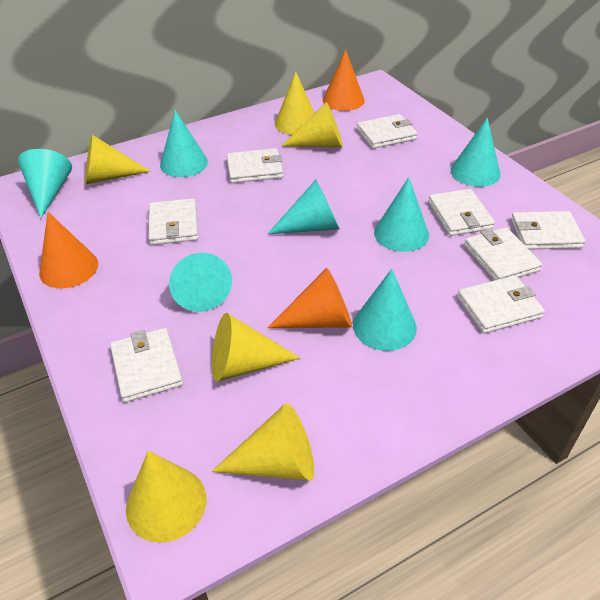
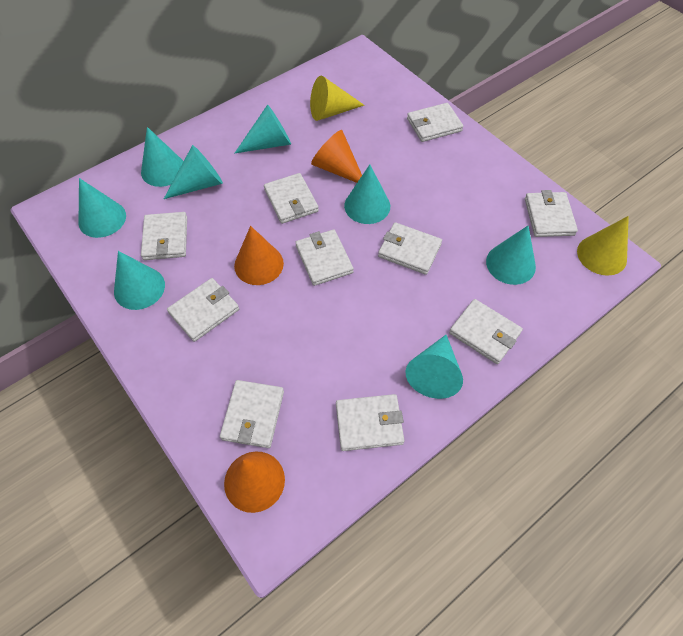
turquoise cone: [18,149,72,218] [160,110,208,177] [169,253,232,312] [268,180,340,234] [353,269,417,351] [374,177,429,252] [451,118,500,187] = 7 -> [79,178,126,238] [114,251,165,310] [141,127,184,187] [164,145,223,199] [234,104,291,154] [344,165,390,224] [406,335,463,399] [486,225,536,285] = 8
white wallet: [110,328,183,402] [149,198,198,245] [227,148,283,183] [357,114,418,149] [428,189,495,236] [457,275,545,333] [464,227,542,280] [511,211,585,250] = 8 -> [141,212,187,260] [167,278,239,342] [220,380,284,448] [264,173,319,224] [295,229,354,286] [336,394,405,451] [378,222,442,275] [407,103,463,142] [449,299,523,364] [525,190,578,237] = 10
yellow cone: [85,135,151,185] [126,451,206,543] [212,313,300,382] [212,403,314,480] [275,72,314,135] [282,102,343,147] = 6 -> [310,76,365,121] [577,216,629,276] = 2

